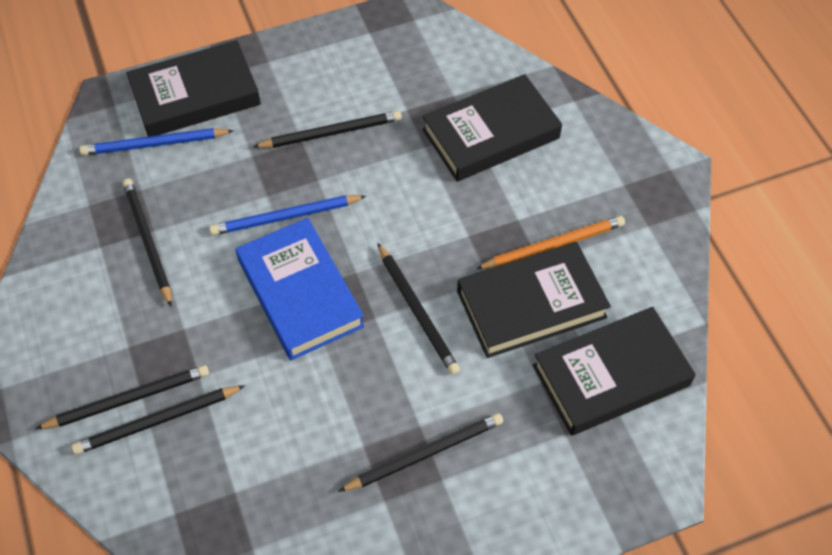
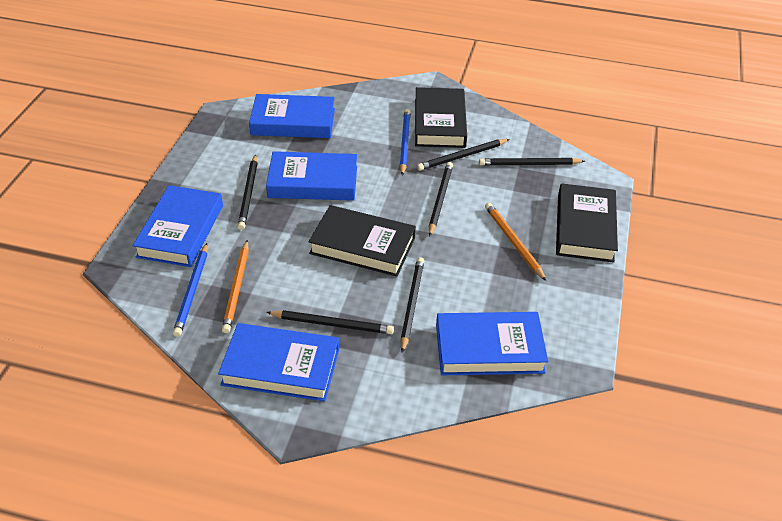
black book: [126,40,261,137] [422,74,562,182] [457,242,611,358] [533,307,696,436] = 4 -> [309,205,416,277] [415,87,467,148] [556,183,618,263] = 3
blue book: [236,218,365,360] = 1 -> [133,185,223,267] [218,323,339,402] [249,94,335,138] [266,151,357,201] [436,312,548,375] = 5
orange pencil: [476,216,625,269] = 1 -> [222,240,249,333] [485,203,546,281] = 2

